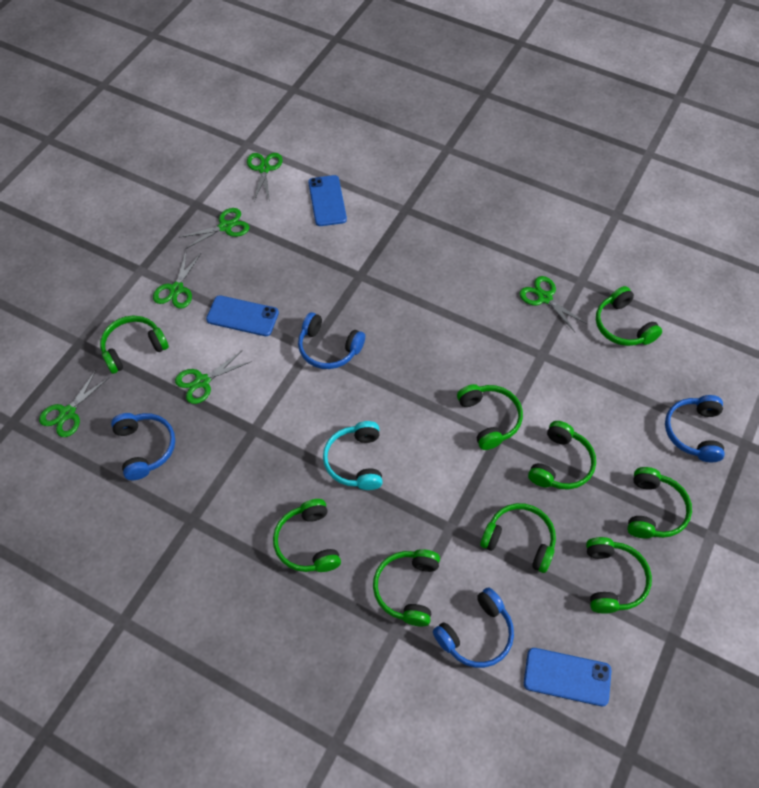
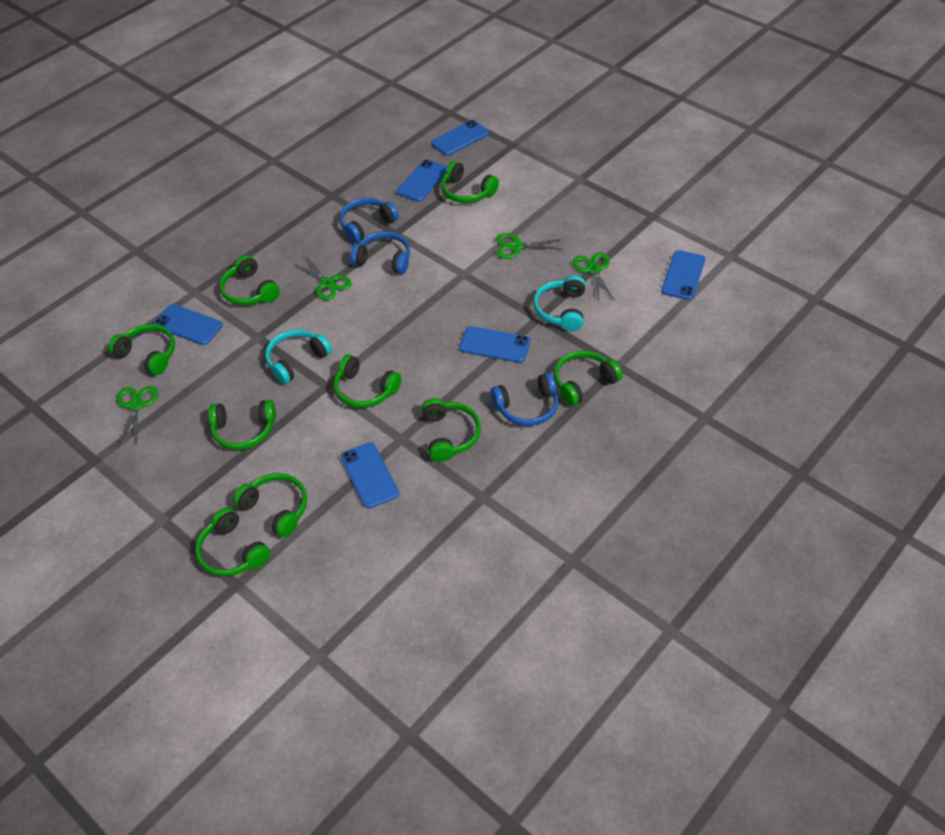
blue headphones: [111,413,175,480] [298,312,365,369] [433,588,514,668] [665,395,725,462] = 4 -> [339,198,399,243] [350,231,410,274] [491,373,558,426] = 3
blue phone: [206,295,279,336] [308,175,347,226] [524,648,612,706] = 3 -> [153,304,223,345] [341,442,399,509] [397,160,447,202] [431,120,489,156] [459,326,530,363] [661,250,705,300] = 6
green scissors: [39,370,109,437] [153,252,202,309] [175,350,252,404] [179,208,249,249] [247,153,283,202] [520,276,587,333] = 6 -> [117,386,158,446] [293,256,352,300] [496,233,563,259] [573,252,615,301] = 4
turquoise headphones: [323,421,383,490] = 1 -> [265,329,332,384] [533,275,586,331] = 2

